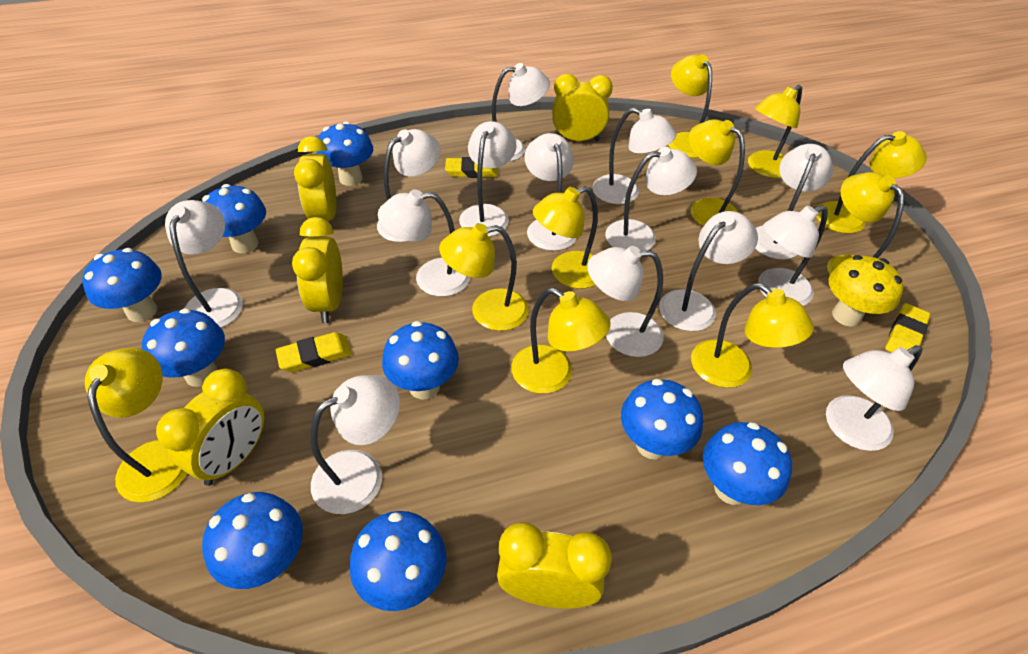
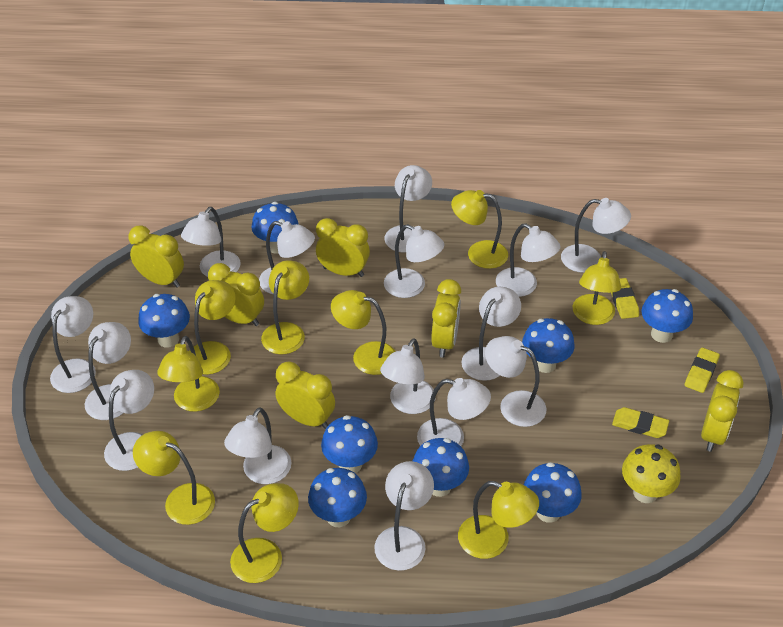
blue mushroom: [82,248,162,322] [142,308,225,387] [202,184,266,253] [202,492,303,589] [317,121,373,186] [350,511,447,611] [382,321,459,399] [621,379,703,460] [703,422,792,505] = 9 -> [138,294,190,348] [251,202,299,254] [308,468,367,527] [321,415,378,473] [413,438,469,497] [522,318,575,373] [524,462,582,523] [642,289,693,343] = 8
white lamp: [165,200,243,328] [310,375,400,514] [377,129,440,242] [378,189,470,297] [459,121,517,237] [492,63,550,162] [524,133,577,251] [587,246,664,357] [592,108,677,204] [605,147,697,251] [659,211,758,331] [755,144,833,260] [758,205,828,306] [826,345,923,451] = 14 -> [50,296,96,393] [85,322,131,420] [104,370,154,471] [181,207,241,277] [224,407,291,484] [259,221,315,294] [374,461,434,571] [380,338,435,414] [384,165,432,253] [384,224,444,298] [417,378,491,446] [461,287,521,381] [485,336,546,427] [496,224,561,297] [561,198,631,273] = 15
yellow clock: [156,369,264,486] [292,217,343,323] [294,136,336,221] [497,522,612,608] [552,74,613,141] = 5 -> [128,225,184,288] [208,263,264,326] [276,361,335,429] [316,218,370,277] [431,279,461,357] [701,370,744,452] = 6
yellow lamp: [85,348,187,503] [439,223,529,331] [511,288,611,394] [533,186,598,289] [668,55,712,158] [689,119,745,226] [691,283,814,388] [748,85,802,178] [816,131,927,234] [827,172,904,275] = 10 -> [133,431,215,525] [157,336,220,412] [190,280,236,375] [230,483,299,583] [261,260,309,354] [331,290,396,375] [451,190,508,269] [458,481,539,559] [573,251,621,325] = 9

